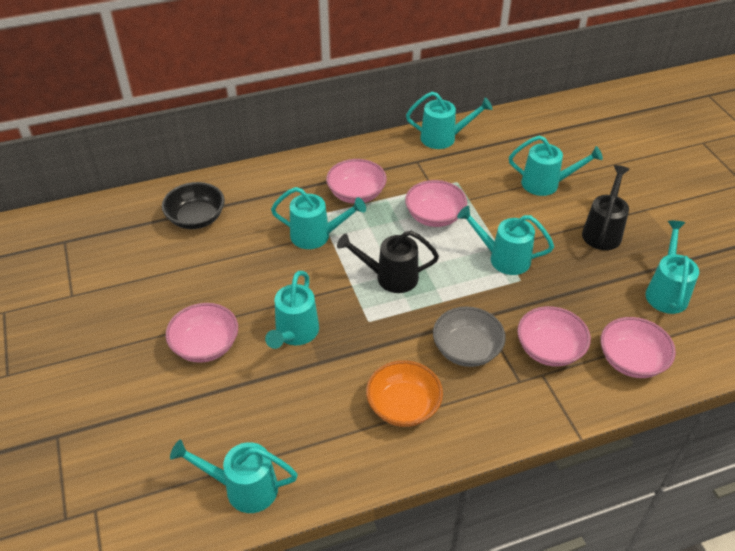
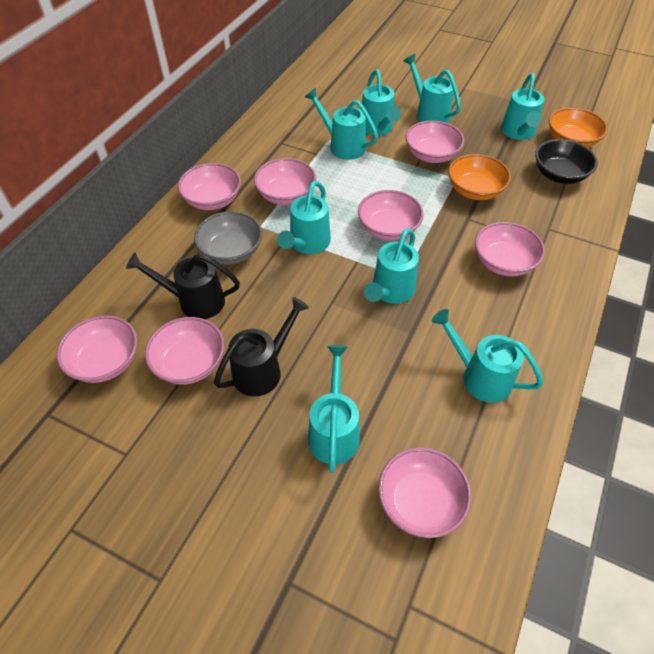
orange bowl: [366,360,443,427] = 1 -> [448,154,511,200] [549,108,608,148] = 2
pink bowl: [166,303,238,363] [326,159,387,204] [405,180,467,227] [517,306,591,366] [601,317,676,378] = 5 -> [56,315,138,383] [145,317,225,384] [178,163,241,210] [254,158,316,205] [358,190,424,241] [378,447,471,538] [406,120,464,163] [475,222,545,276] = 8
turquoise watering can: [170,440,298,513] [265,271,319,349] [271,187,366,249] [406,92,492,149] [457,206,554,275] [509,135,603,196] [646,221,699,314] = 7 -> [277,181,331,254] [305,88,378,160] [308,345,360,473] [362,69,401,135] [364,228,419,304] [403,54,461,123] [432,309,544,403] [501,73,544,140] = 8

